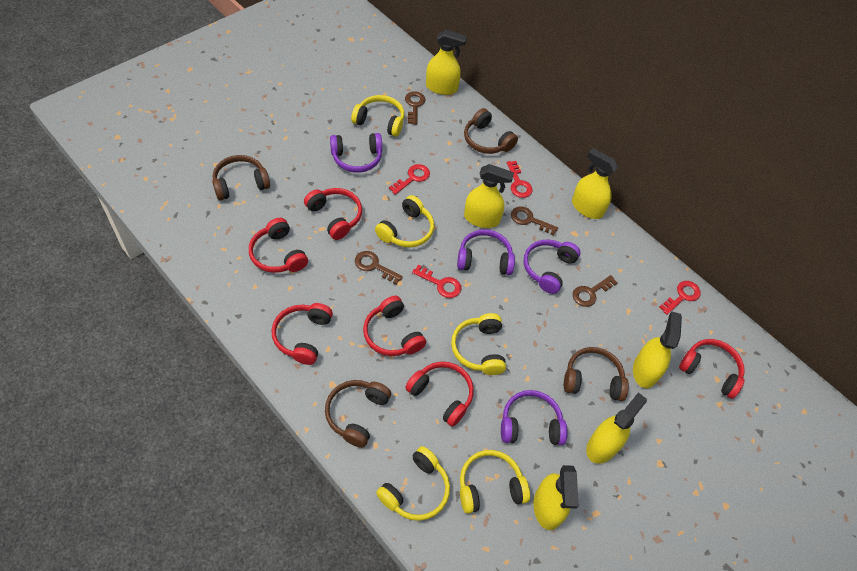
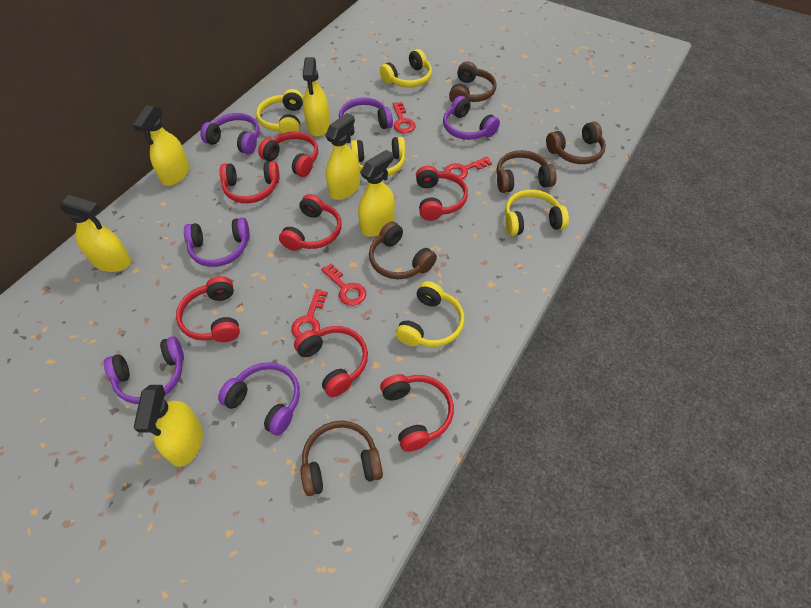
brown headphones: [213,155,270,200] [325,380,391,448] [464,108,518,154] [564,347,629,401] = 4 -> [301,421,383,496] [369,222,437,279] [449,61,497,103] [497,150,557,193] [546,122,606,164] = 5
brown key: [355,251,403,284] [405,91,425,125] [511,206,558,236] [573,275,617,307] = 4 -> none = 0
purple headphones: [330,133,382,173] [457,230,515,275] [501,390,568,445] [523,239,580,294] = 4 -> [104,336,184,404] [184,218,250,267] [200,113,260,154] [218,362,300,436] [339,98,393,136] [443,96,500,140] = 6
red headphones: [249,218,308,273] [272,303,333,365] [304,188,362,240] [363,296,426,356] [405,362,474,427] [679,339,745,399] = 6 -> [176,276,240,342] [220,161,279,203] [258,132,318,177] [279,194,341,251] [294,326,368,397] [380,374,454,452] [416,166,468,221] = 7

